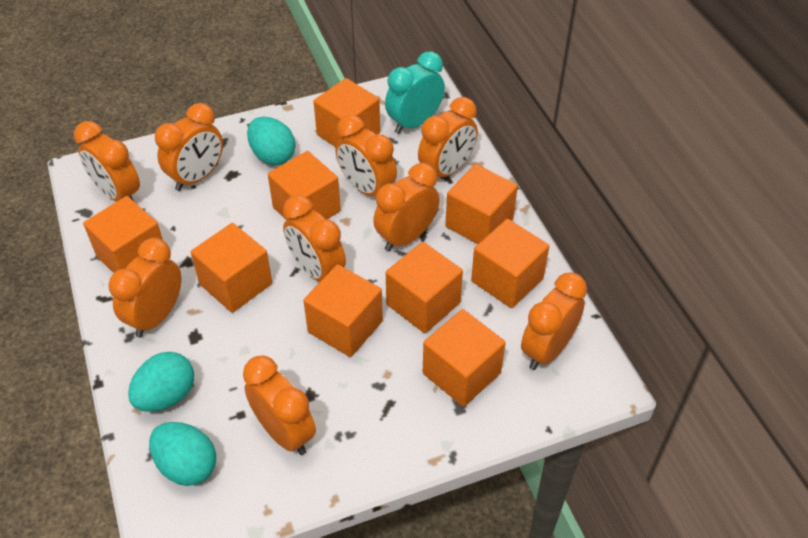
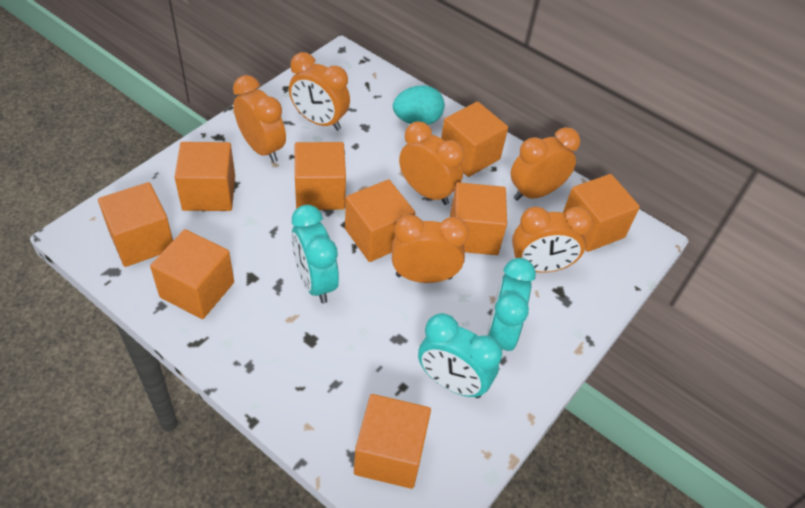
orange clock: [74,121,140,202] [108,238,181,338] [155,103,223,191] [243,355,316,455] [283,195,346,281] [336,115,397,196] [373,163,439,251] [418,97,478,177] [521,272,587,370] = 9 -> [233,75,286,163] [289,52,350,131] [392,215,469,283] [399,121,464,205] [510,127,580,201] [512,207,593,273] = 6
turquoise clock: [385,51,445,134] = 1 -> [291,205,339,303] [418,313,502,398] [487,258,536,351] = 3
turquoise egg: [128,352,194,412] [149,422,216,486] [247,117,296,165] = 3 -> [393,86,445,125] = 1

